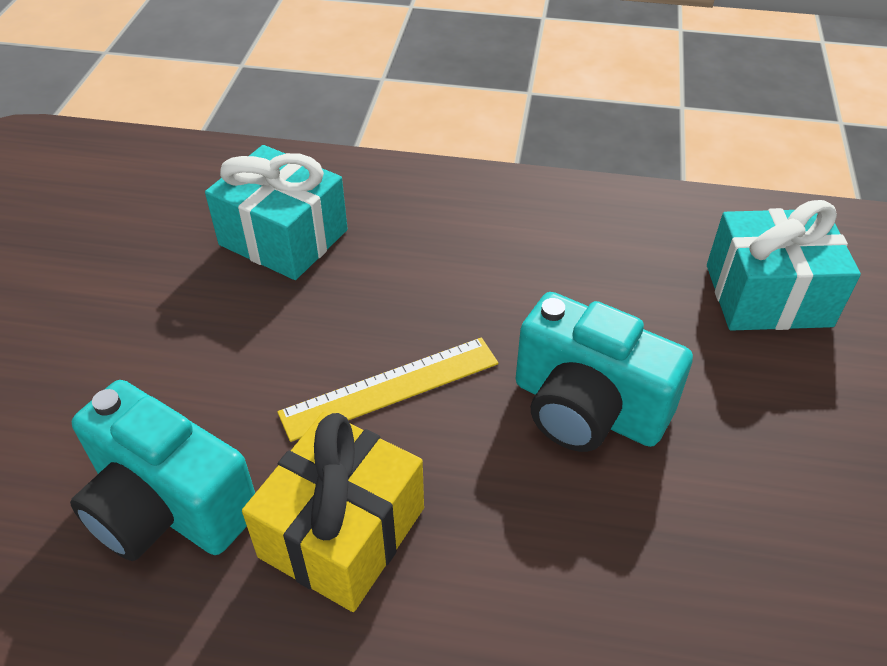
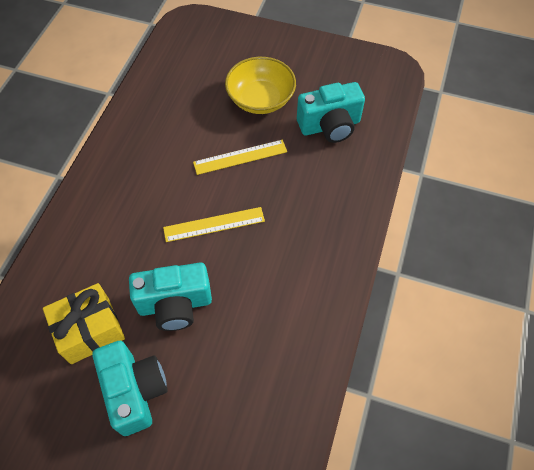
turquoise camera: [70,380,255,561] [516,292,693,452] = 2 -> [92,341,168,436] [129,263,212,331] [297,82,365,143] = 3
turquoise gift: [205,145,348,280] [707,200,861,331] = 2 -> none = 0
yellow bowl: none = 0 -> [225,57,296,114] = 1
yellow ruler: [277,337,499,442] = 1 -> [163,207,265,242] [193,140,287,175] = 2

